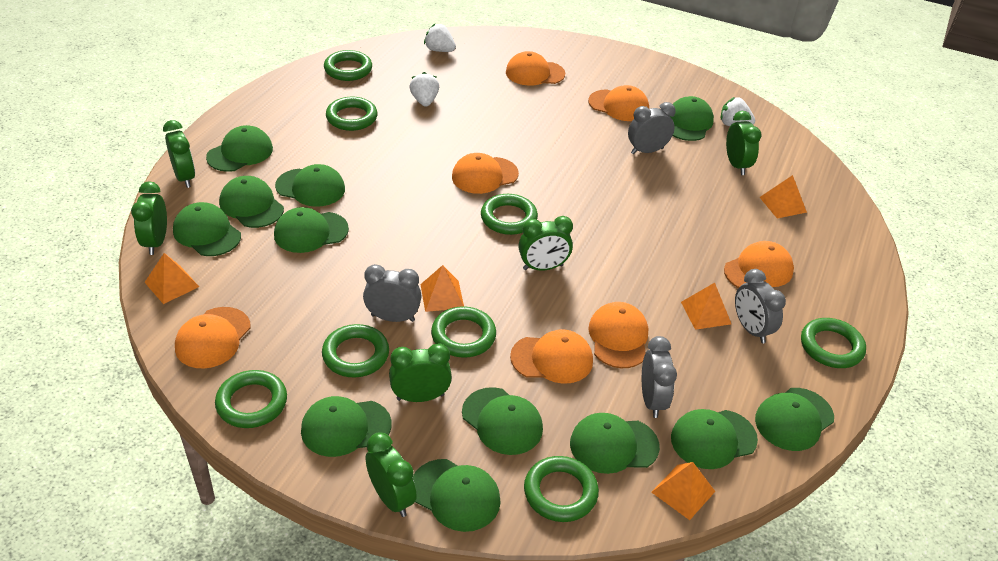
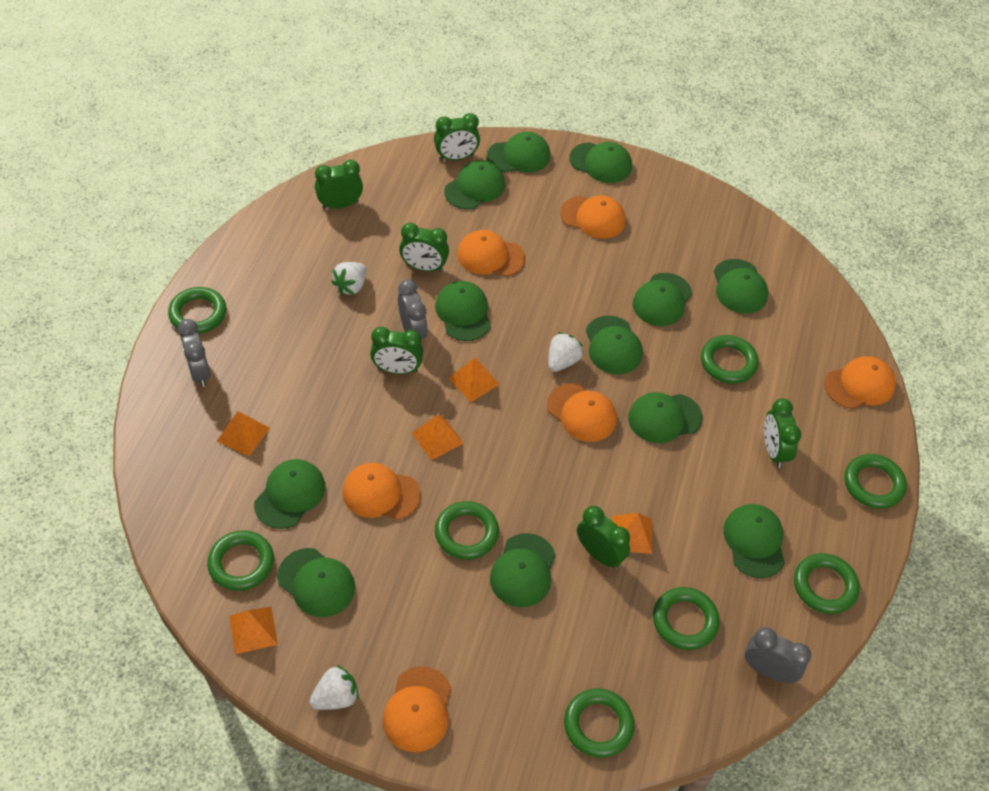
grey clock: [363,264,422,322] [628,102,676,154] [642,336,677,418] [735,269,786,343] = 4 -> [178,319,210,387] [398,280,428,339] [745,627,811,683] = 3
orange cap: [175,307,251,368] [452,153,519,194] [506,51,565,86] [510,329,593,384] [588,85,649,121] [588,302,648,368] [724,241,794,288] = 7 -> [342,463,421,520] [382,666,452,752] [457,230,526,276] [547,383,617,442] [560,195,626,239] [824,356,896,409] = 6

